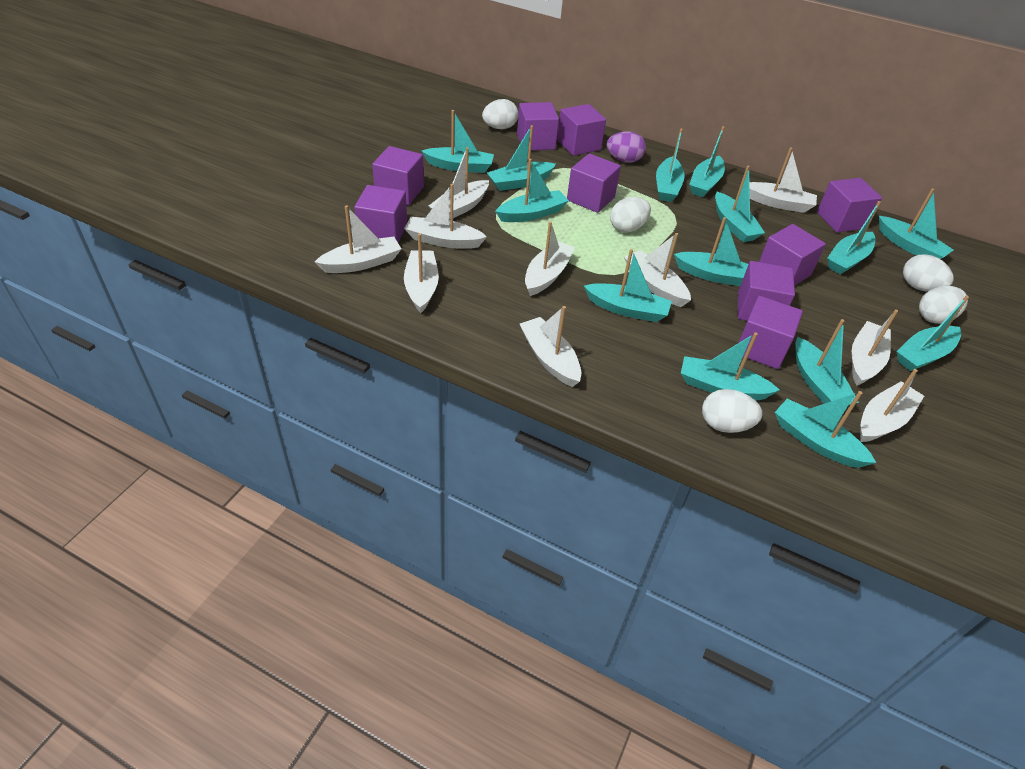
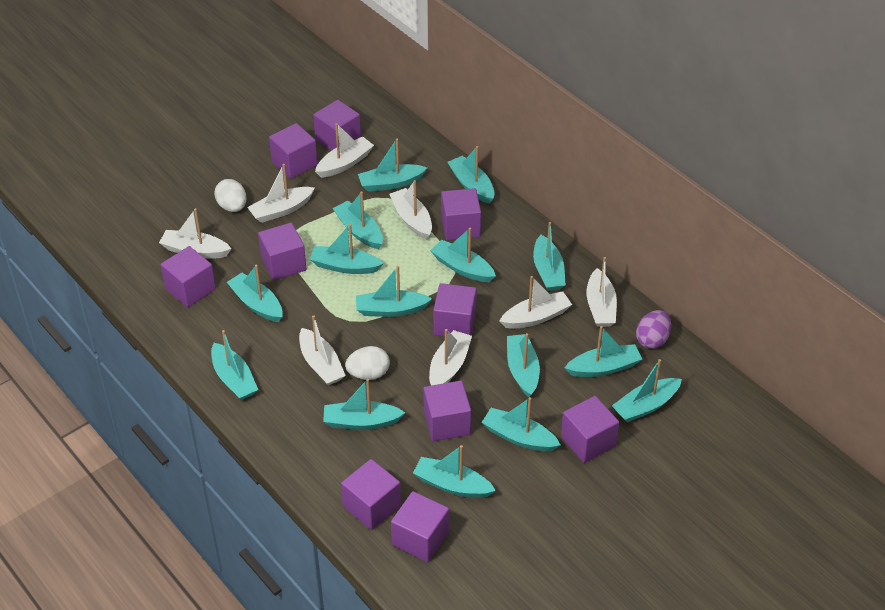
purple cube: [354,185,407,242] [372,146,424,205] [517,102,559,150] [557,104,606,156] [567,153,621,213] [738,261,795,321] [739,296,803,369] [759,224,826,286] [817,178,882,232] = 9 -> [160,246,216,307] [258,223,307,280] [269,123,318,179] [313,100,361,151] [341,459,401,530] [391,491,449,562] [423,380,471,442] [433,283,477,336] [441,188,481,240] [561,396,619,463] = 10
turquoise boat: [422,110,494,173] [487,125,556,191] [495,159,569,222] [584,249,672,322] [656,128,685,202] [674,217,748,286] [681,332,780,400] [689,126,725,197] [715,166,765,242] [775,391,876,468] [795,319,859,406] [827,201,881,275] [879,188,953,259] [896,295,969,371] = 14 -> [211,330,258,400] [227,265,283,322] [309,224,384,274] [323,379,405,430] [332,192,383,249] [356,266,432,317] [358,138,427,192] [413,445,496,498] [430,228,496,282] [447,146,495,204] [482,397,560,451] [507,333,540,397] [533,222,566,291] [565,326,642,377] [612,359,682,422] = 15
white boat: [315,205,401,273] [404,184,487,249] [404,233,439,313] [429,147,489,218] [520,306,581,387] [525,221,575,296] [624,233,691,307] [749,148,817,213] [852,309,898,386] [860,369,924,442] = 10 -> [159,208,232,259] [247,164,315,223] [299,315,346,386] [315,123,374,178] [389,180,432,239] [429,329,472,386] [500,276,572,329] [587,257,617,327] = 8
white egg: [482,99,518,129] [610,197,651,233] [702,389,762,433] [903,254,954,292] [919,286,968,324] = 5 -> [214,179,247,212] [345,346,390,380] = 2

